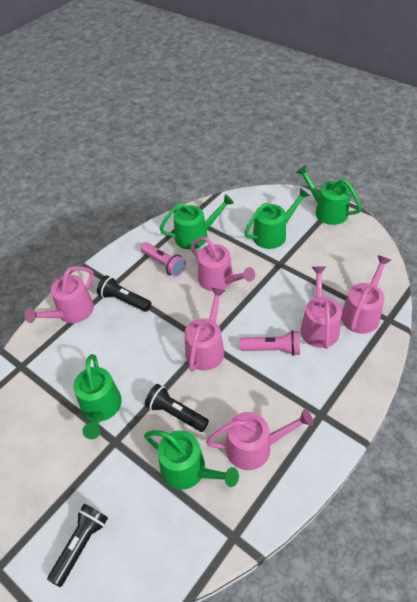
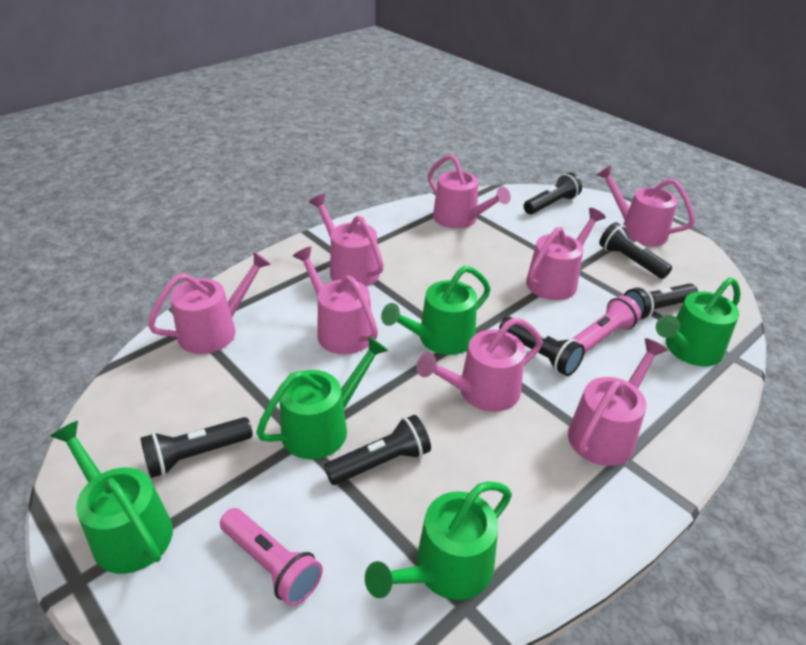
black flashlight: [47,504,108,587] [97,275,151,312] [145,384,209,432] = 3 -> [141,417,253,478] [324,415,431,485] [499,317,585,376] [524,172,582,214] [599,222,672,279] [624,283,698,320] = 6
pink watering can: [24,266,94,323] [185,287,226,371] [190,237,255,291] [206,409,314,470] [300,266,342,349] [341,255,391,334] = 6 -> [148,252,271,354] [293,246,378,354] [309,194,384,287] [416,317,543,412] [428,154,511,229] [526,208,606,300] [568,338,668,466] [597,165,695,247] = 8

